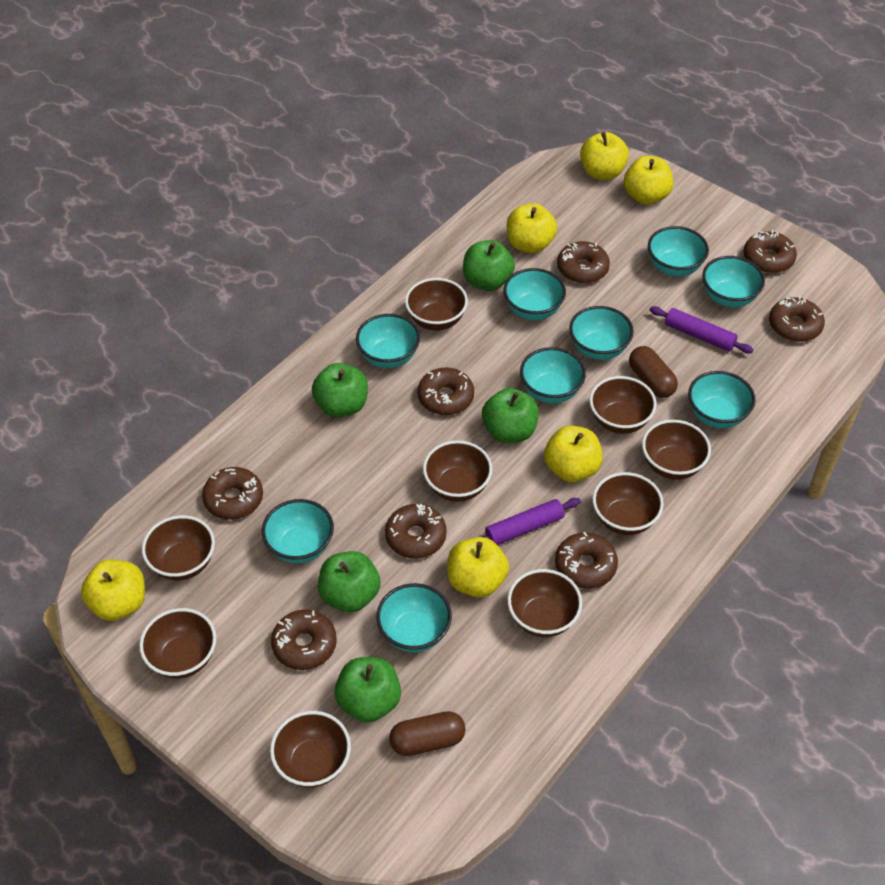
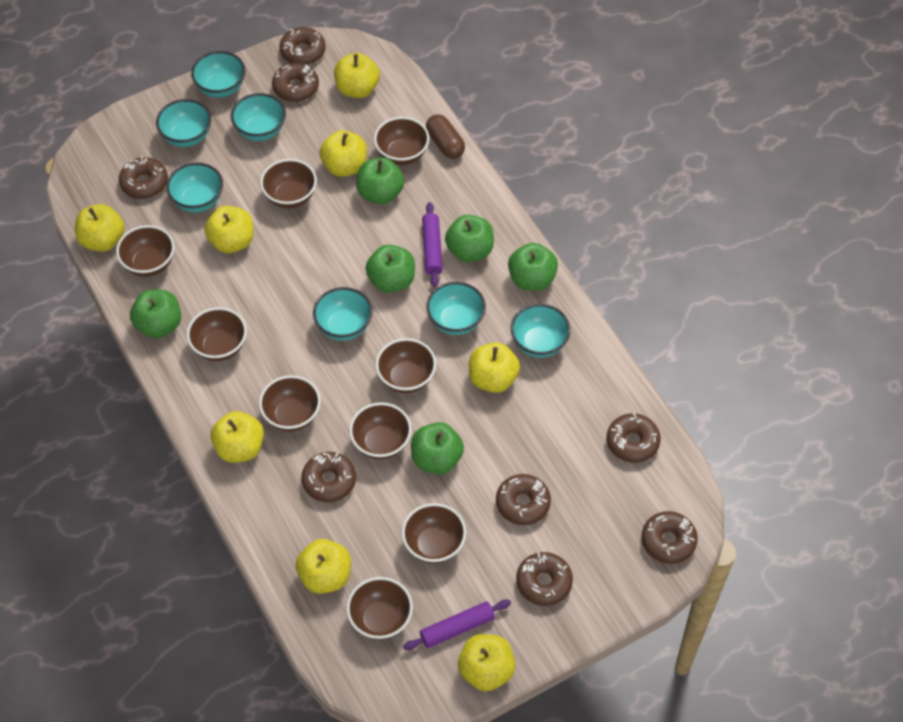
brown capsule: [389,711,466,756] [629,346,678,398] = 2 -> [426,114,465,159] = 1
green apple: [312,363,368,417] [318,551,381,612] [334,657,401,723] [463,240,515,291] [482,388,539,443] = 5 -> [130,289,181,338] [356,158,404,204] [366,244,415,293] [411,422,464,474] [445,215,494,262] [508,243,558,291] = 6
turquoise bowl: [262,499,334,563] [356,314,420,368] [376,583,452,652] [503,268,566,320] [520,347,586,404] [569,306,634,360] [648,226,709,276] [688,371,756,428] [702,256,765,307] = 9 -> [156,99,211,147] [166,163,223,212] [191,51,245,98] [231,93,286,141] [313,287,373,341] [426,282,486,335] [511,304,571,358] = 7
yellow apple: [81,560,145,621] [447,537,509,598] [507,203,557,253] [544,426,603,482] [580,132,629,180] [624,156,674,204] = 6 -> [75,204,125,252] [204,206,253,253] [210,411,264,463] [296,539,351,594] [320,130,367,177] [334,53,380,98] [458,634,516,691] [469,342,520,393] = 8

